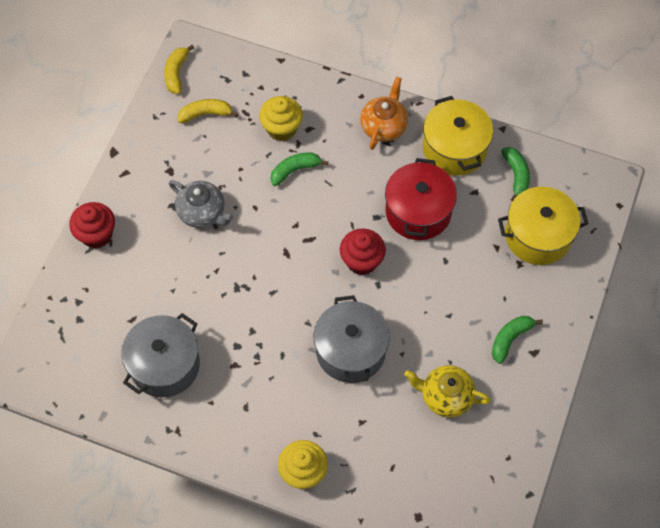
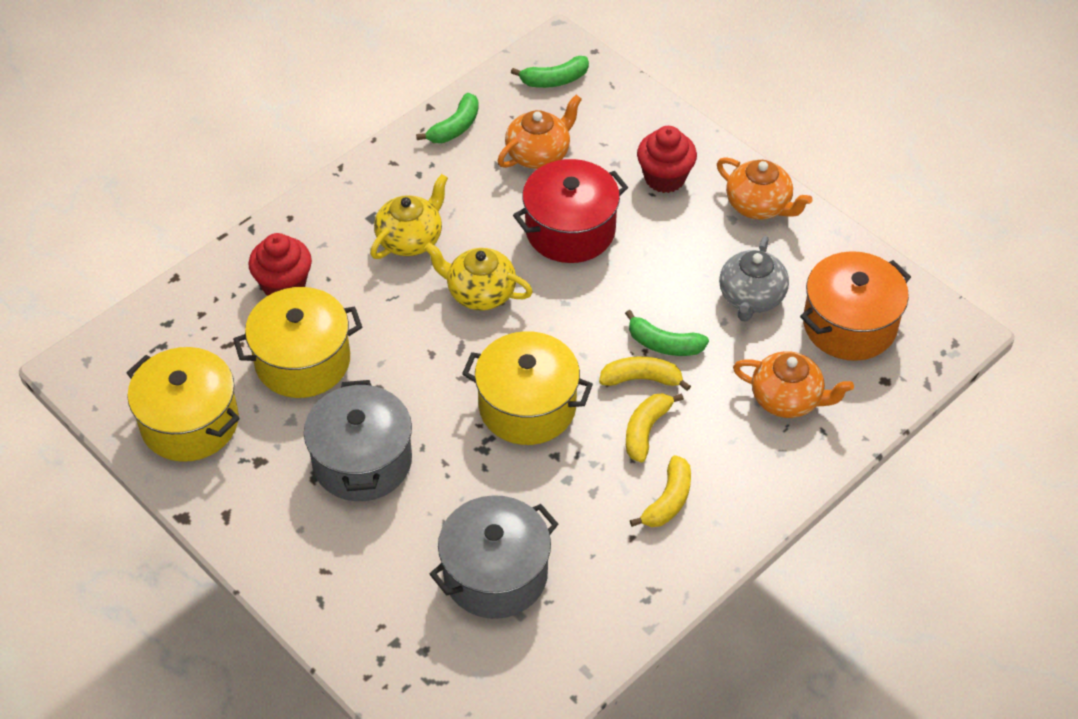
orange pot: none = 0 -> [800,251,911,361] = 1
orange teapot: [360,77,408,150] = 1 -> [498,95,582,169] [717,157,813,220] [733,351,854,418] = 3
yellow banana: [164,45,194,94] [178,99,238,123] = 2 -> [599,356,691,391] [626,393,684,462] [630,455,691,527] = 3
yellow cupcake: [259,96,303,141] [278,440,328,489] = 2 -> none = 0
yellow pot: [423,96,493,176] [498,187,589,265] = 2 -> [126,347,240,462] [233,287,362,398] [462,331,593,445] = 3
yellow teapot: [404,365,491,418] = 1 -> [370,174,448,259] [424,243,533,311] = 2

